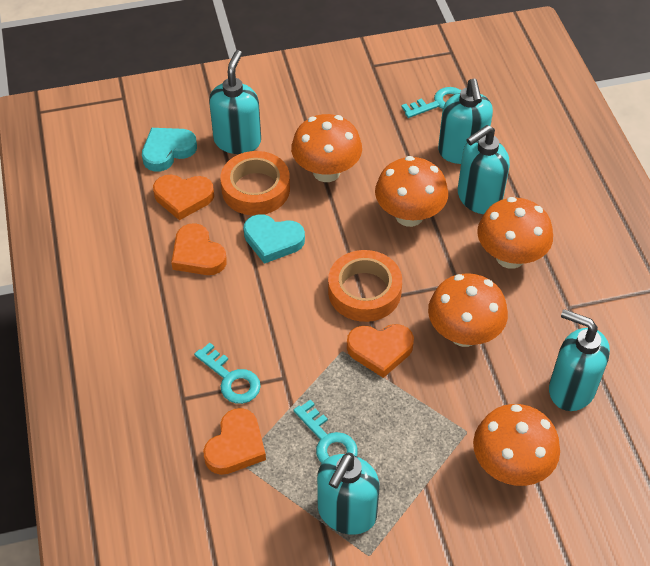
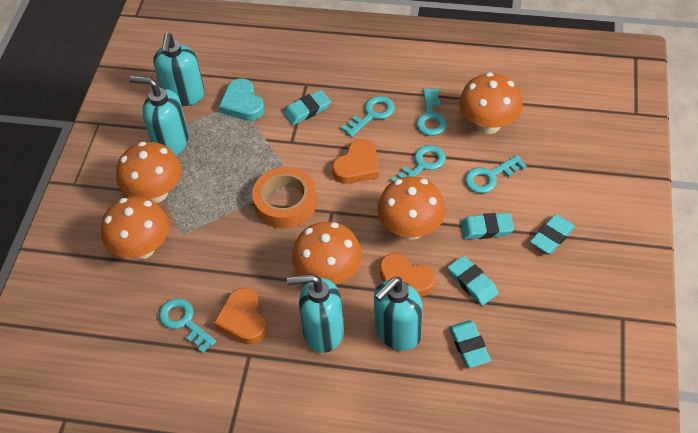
orange heart: [153,175,214,220] [171,223,227,275] [203,408,266,475] [347,324,414,378] = 4 -> [214,288,267,345] [332,139,379,184] [380,253,436,297] = 3
orange tape: [220,151,290,215] [328,250,402,322] = 2 -> [252,167,317,228] = 1
turquoise eraser: none = 0 -> [283,90,331,125] [448,256,498,306] [449,320,491,368] [460,213,514,240] [530,214,575,254] = 5
turquoise heart: [142,128,197,172] [244,214,305,264] = 2 -> [219,78,265,121] = 1
turquoise key: [194,342,261,404] [293,400,358,463] [401,87,461,118] = 3 -> [159,298,216,353] [341,96,395,137] [391,145,446,182] [416,88,447,136] [465,155,526,193] = 5
turquoise soap dispenser: [209,50,261,154] [317,452,380,535] [438,79,493,164] [458,125,510,214] [549,309,610,411] = 5 -> [130,76,189,155] [154,33,205,106] [287,274,344,353] [374,277,423,351] = 4

